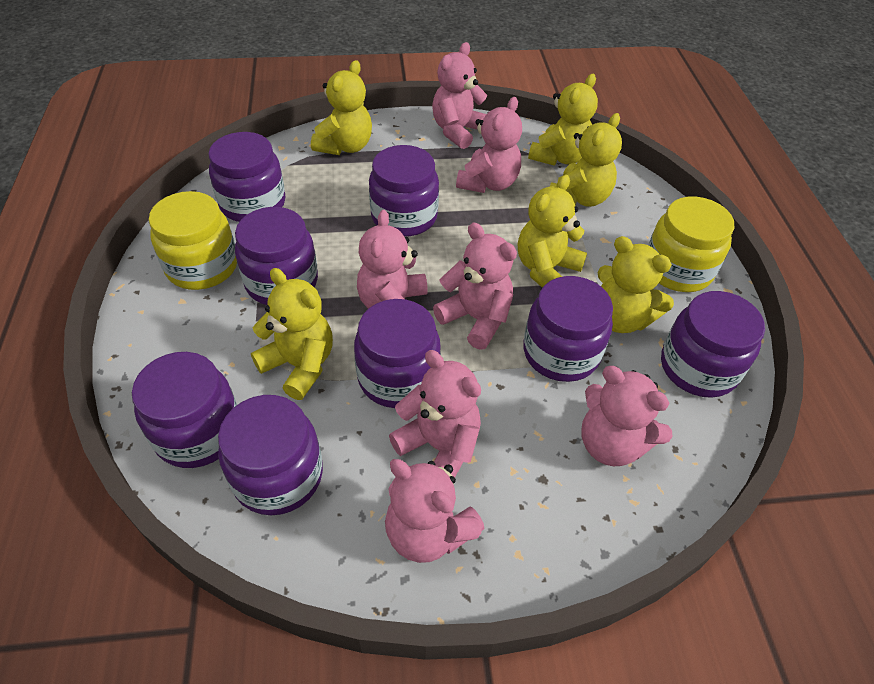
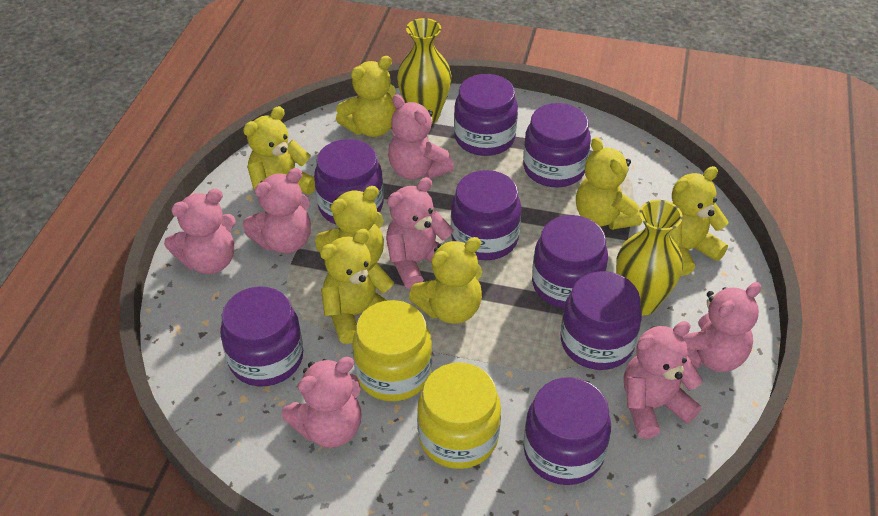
yellow teddy bear: [251,268,333,400] [311,60,372,155] [518,175,587,288] [528,74,598,166] [550,113,622,207] [598,236,674,333] = 6 -> [243,106,315,195] [315,186,384,266] [320,229,394,344] [336,56,396,137] [409,237,483,324] [576,137,642,230] [669,166,729,276] = 7
yellow vase: none = 0 -> [397,18,451,124] [616,200,683,315] = 2

